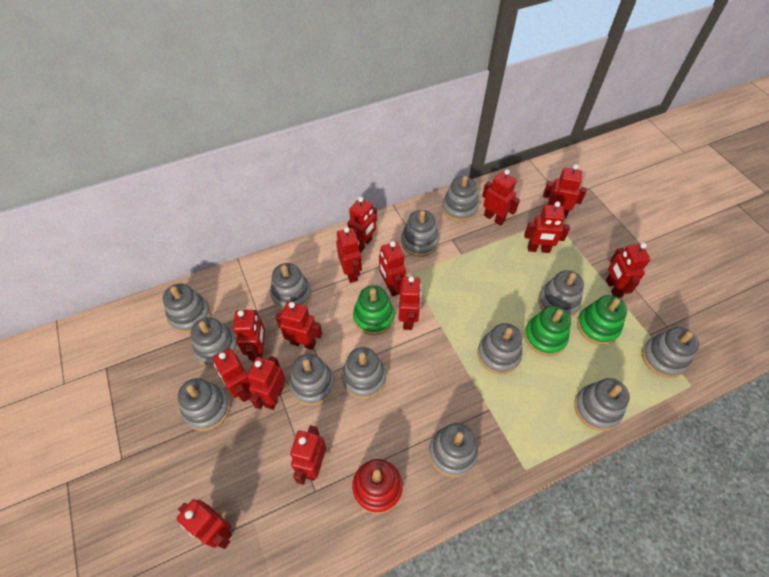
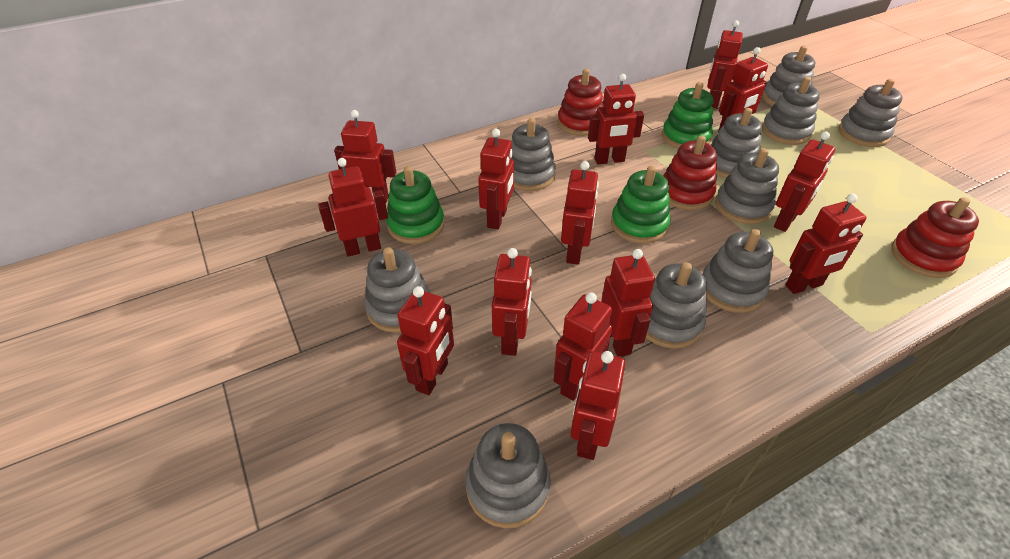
grey stacking toy: [163,284,211,333] [178,378,230,431] [191,317,239,368] [270,263,312,310] [289,354,335,406] [341,347,386,399] [401,210,439,257] [429,423,478,477] [442,176,479,222] [477,323,522,374] [538,270,584,317] [574,378,630,431] [642,327,699,378] = 13 -> [364,247,430,333] [465,423,551,528] [511,118,556,191] [646,262,707,349] [703,229,773,313] [711,108,762,178] [715,148,779,224] [762,46,815,106] [762,77,820,145] [838,79,902,147] = 10
red stacking toy: [352,459,403,514] = 1 -> [557,69,604,136] [663,135,717,210] [891,197,979,278] = 3

